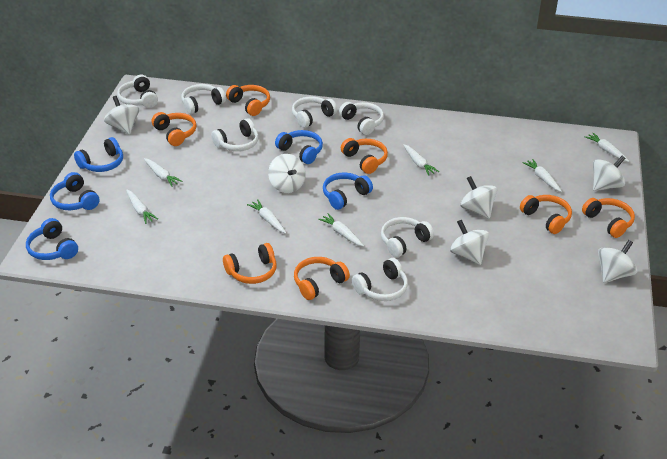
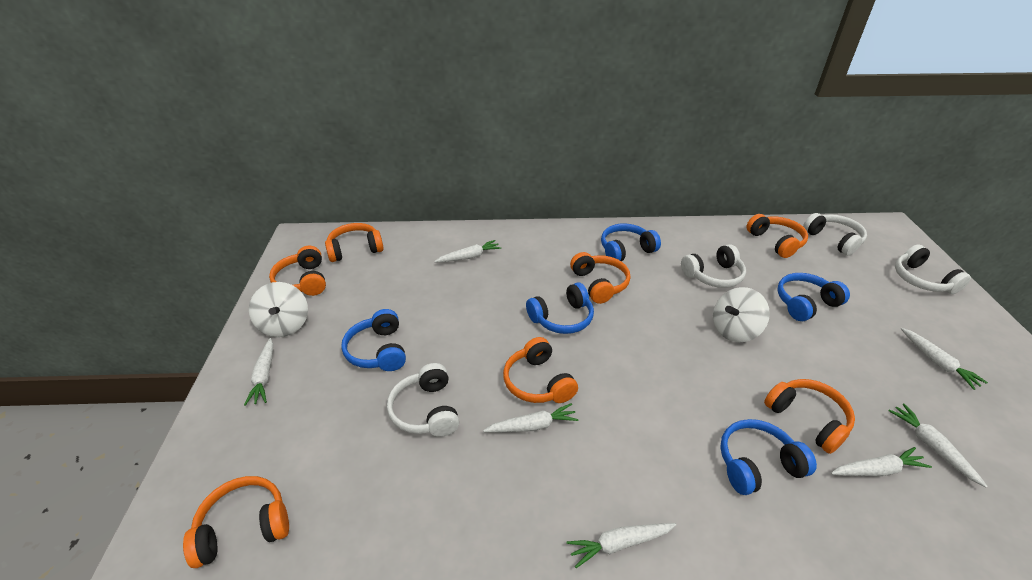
white headphones: [117,75,158,108] [181,84,226,114] [211,118,259,151] [292,96,337,128] [339,102,384,135] [352,258,408,301] [381,217,434,257] = 7 -> [387,363,459,437] [681,244,746,288] [803,213,867,256] [895,245,971,294] = 4
white spinning top: [104,96,139,135] [268,154,306,193] [450,220,489,265] [460,176,497,219] [593,156,625,191] [598,240,637,283] = 6 -> [249,282,308,337] [713,287,770,342] = 2

